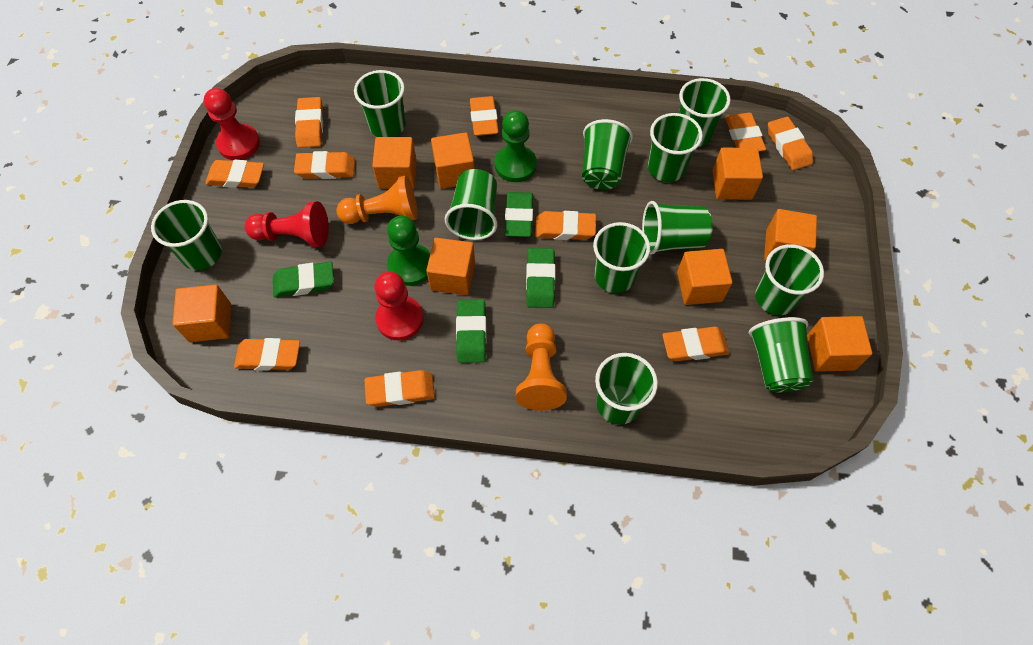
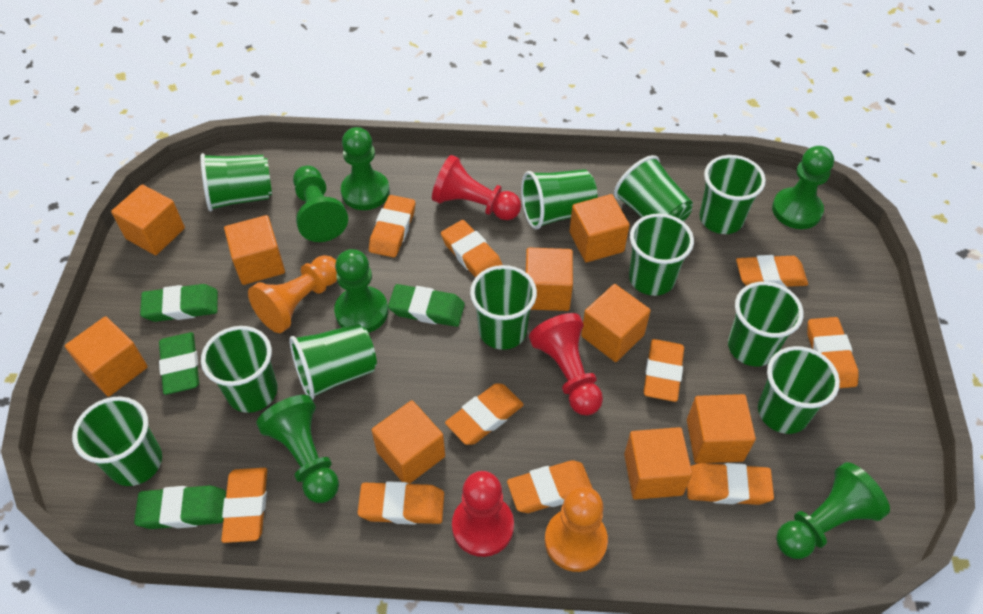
green pawn: [387,216,430,286] [495,110,537,182] = 2 -> [256,395,339,503] [293,166,348,242] [334,249,388,333] [341,127,390,210] [772,146,834,229] [776,462,890,559] = 6
orange cube: [172,285,231,342] [372,137,417,189] [426,238,475,295] [431,132,475,189] [677,249,732,305] [712,148,763,200] [764,209,817,261] [807,316,872,372] = 8 -> [65,316,148,397] [111,184,185,255] [224,215,285,285] [371,400,445,484] [525,248,573,311] [569,194,630,262] [581,284,651,362] [624,427,692,500] [687,394,756,463] = 9

